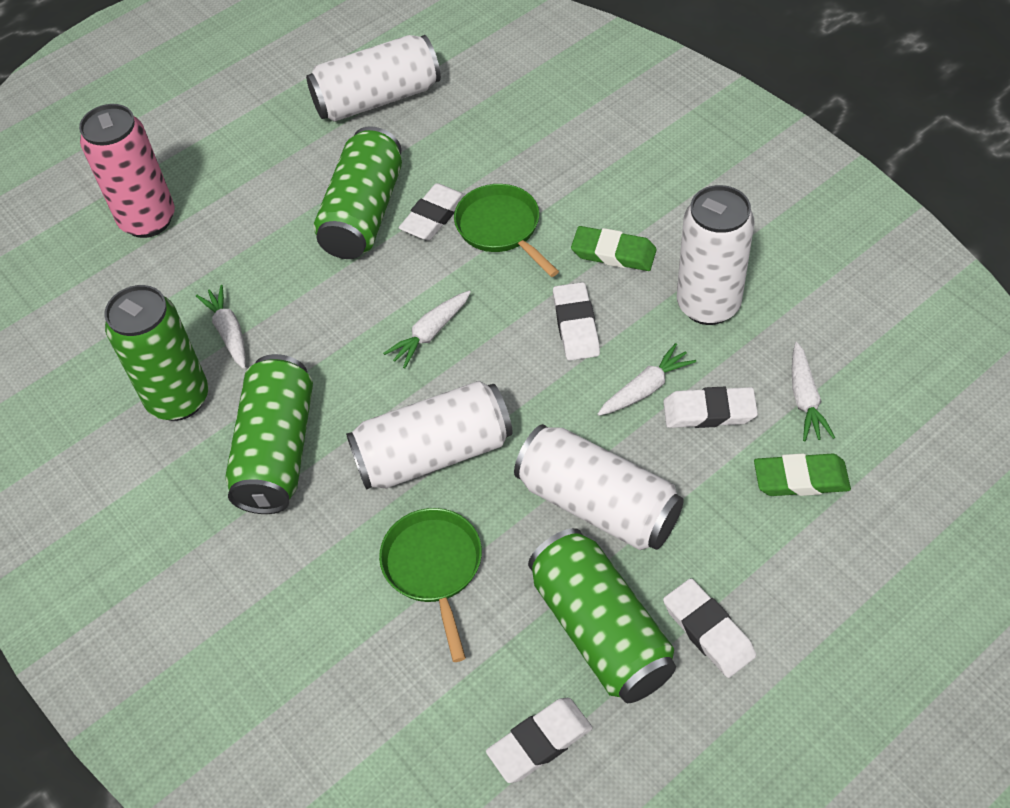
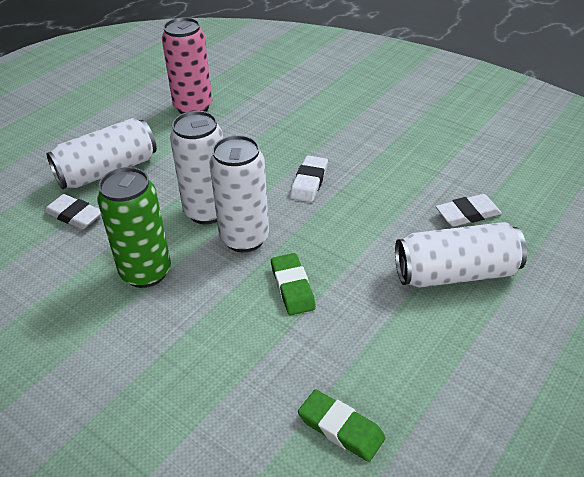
green can: [105,285,208,421] [225,354,313,514] [313,126,402,259] [528,528,676,703] = 4 -> [97,167,171,288] = 1
green pan: [379,508,482,662] [454,184,559,277] = 2 -> none = 0
white carrot: [196,285,246,369] [383,291,471,368] [598,343,696,416] [792,342,835,441] = 4 -> none = 0
white eraser: [399,183,466,240] [486,698,593,783] [553,282,600,361] [663,387,758,428] [663,578,756,678] = 5 -> [44,194,101,229] [290,155,328,202] [436,194,502,227] = 3

